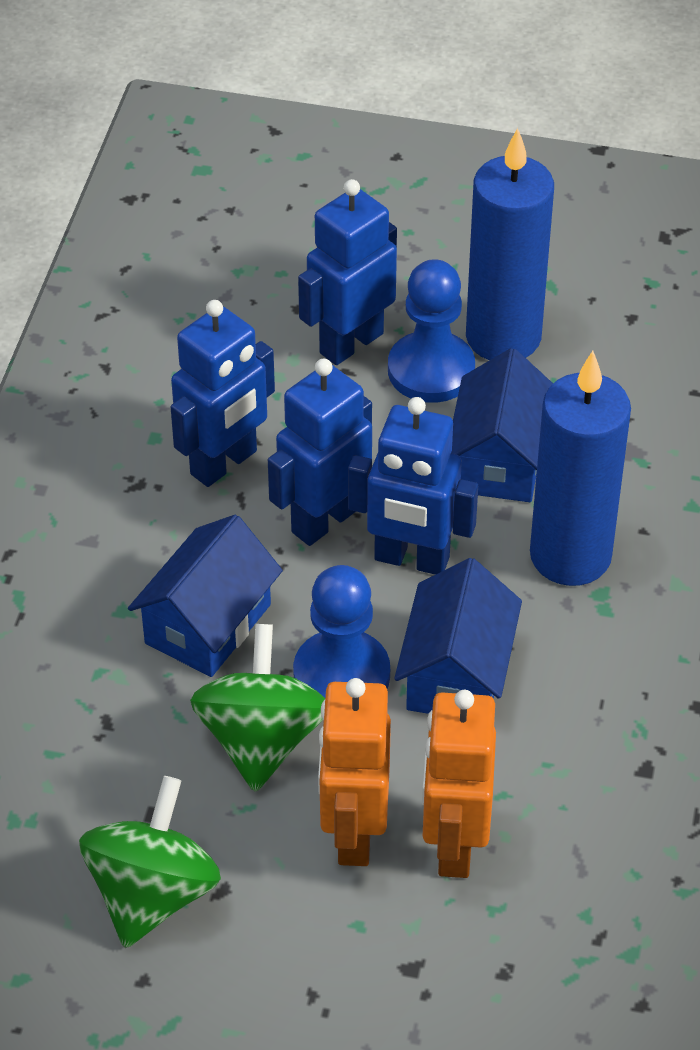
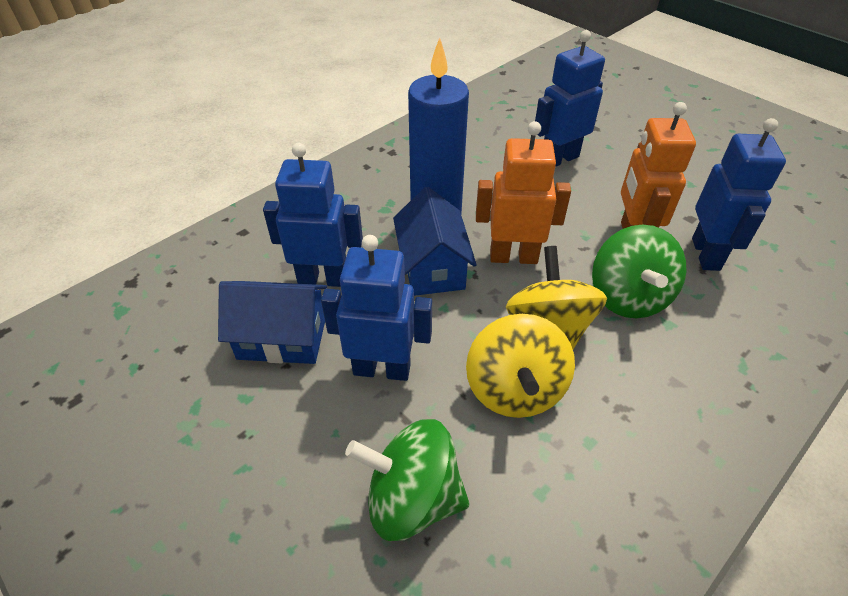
blue candle: [466,128,554,360] [530,351,631,586] = 2 -> [408,38,469,213] = 1
blue house: [128,515,283,677] [394,558,522,714] [451,348,553,502] = 3 -> [218,281,327,364] [393,187,477,296] = 2
blue pawn: [293,565,390,698] [388,259,475,403] = 2 -> none = 0
yellow spinning top: none = 0 -> [466,314,575,418] [506,246,607,349] = 2

